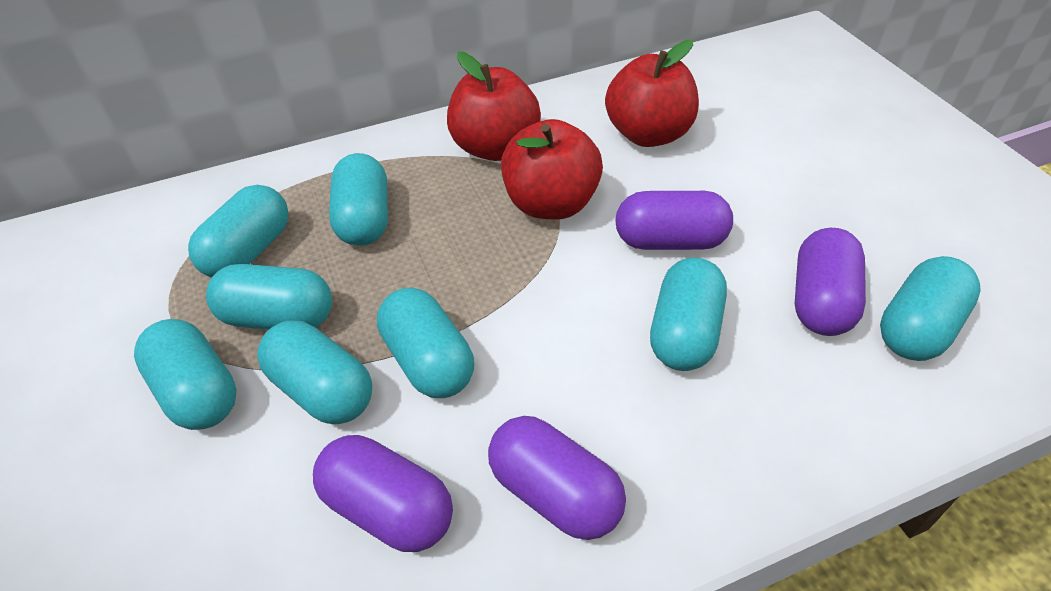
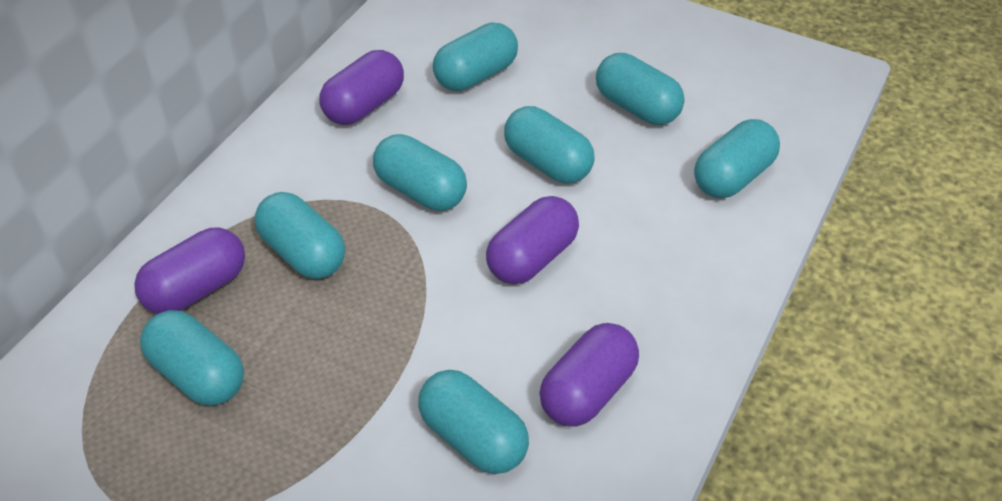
red apple: [447,52,541,161] [501,119,603,220] [605,39,699,147] = 3 -> none = 0

